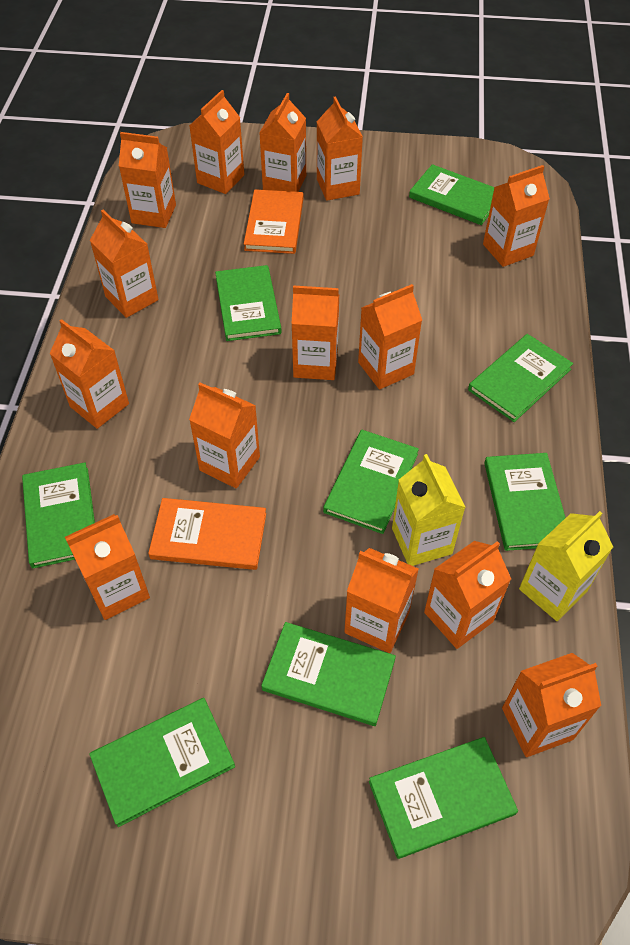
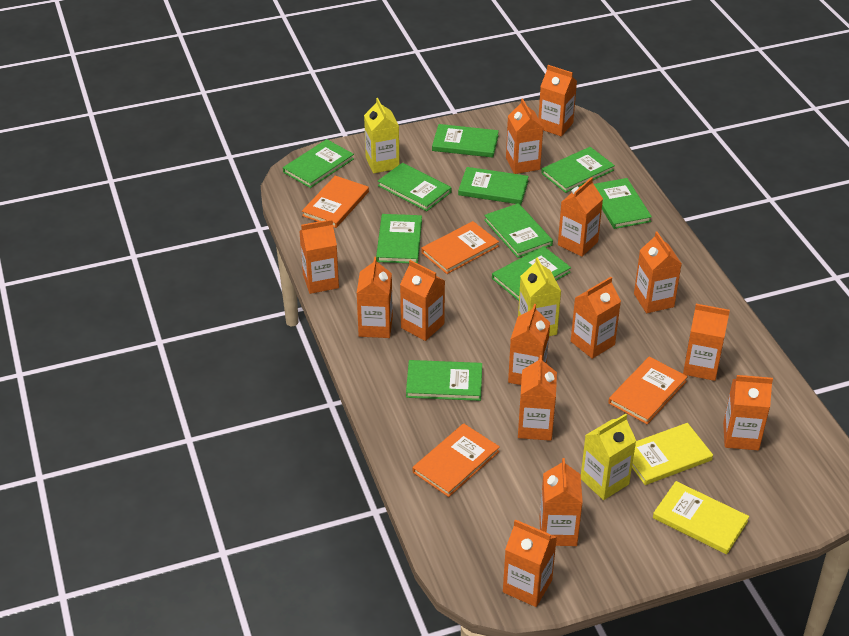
green book: [22,462,95,568] [89,698,235,827] [215,265,282,341] [261,622,396,726] [323,430,419,534] [369,737,518,859] [409,164,494,225] [468,334,573,422] [484,453,566,551] = 9 -> [283,139,354,188] [376,214,422,263] [378,163,451,211] [406,360,482,401] [432,124,499,158] [458,167,529,205] [484,203,553,258] [492,246,571,301] [541,147,615,193] [594,178,652,229] = 10
orange book: [148,498,266,570] [244,189,303,254] = 2 -> [302,176,369,228] [413,423,500,497] [421,221,499,274] [608,357,688,424] = 4
yellow book: none = 0 -> [632,423,713,485] [653,481,749,555] = 2
yellow carton: [392,454,466,566] [519,511,613,621] = 2 -> [364,98,400,173] [518,257,561,336] [581,414,636,500] = 3

